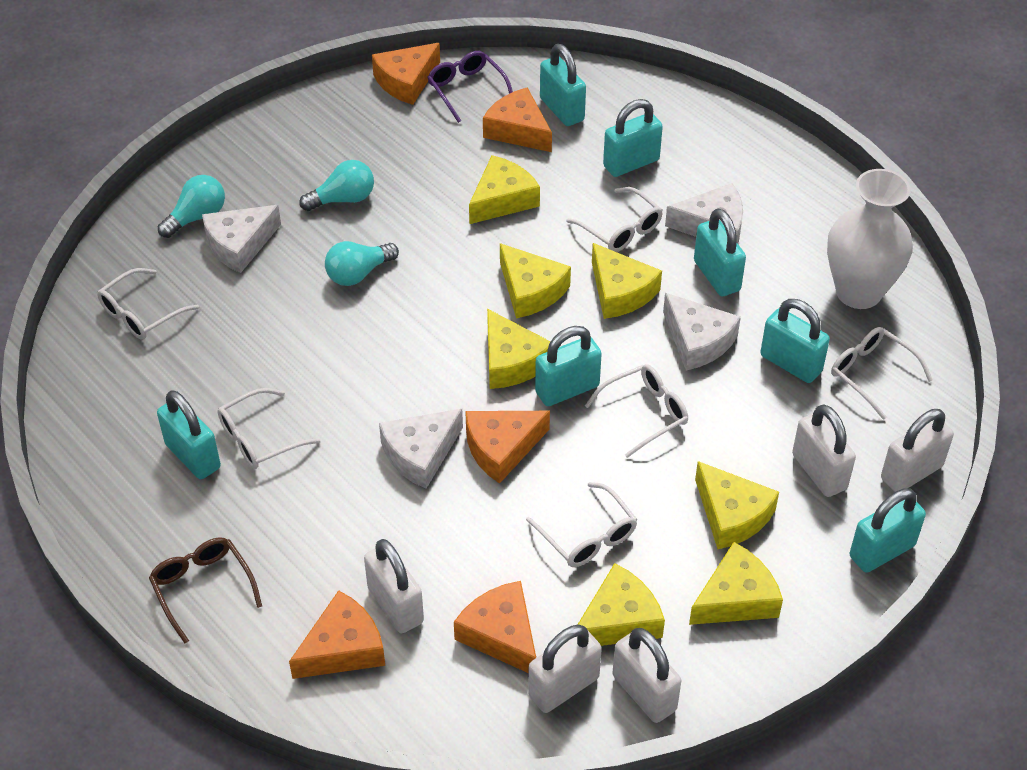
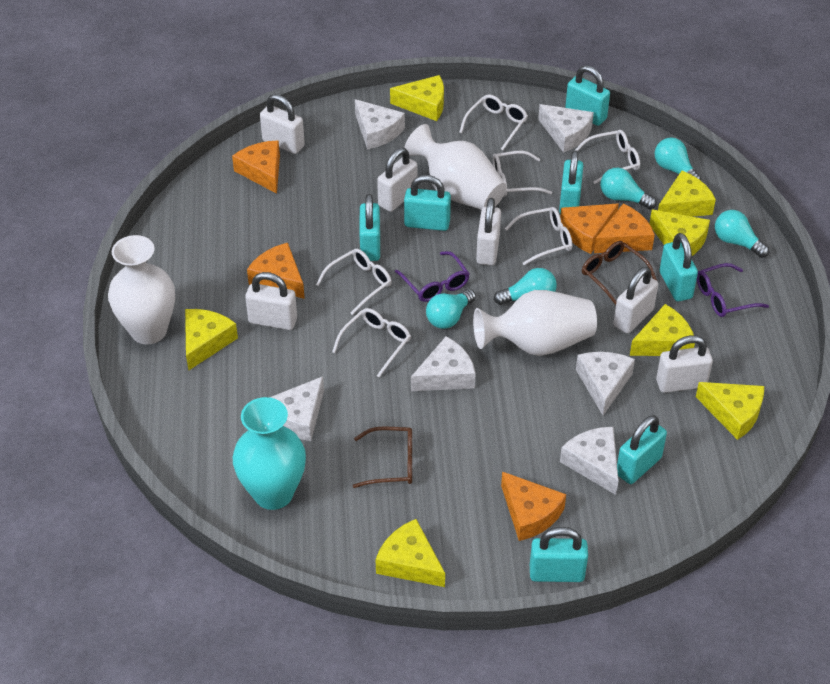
brown glasses: [149,537,262,643] = 1 -> [353,427,412,488] [582,241,657,305] = 2
purple glasses: [427,51,513,123] = 1 -> [395,251,470,302] [697,263,769,317] = 2
turquoise light bulb: [158,175,225,238] [299,160,374,211] [325,241,399,286] = 3 -> [426,289,476,329] [494,268,557,305] [600,167,657,209] [655,138,701,180] [715,210,769,258] = 5
turquoise vase: none = 0 -> [233,397,306,510] = 1
white cheese: [202,205,281,273] [379,409,463,489] [663,293,741,371] [665,183,743,243] = 4 -> [269,376,324,441] [355,99,405,149] [411,336,476,391] [538,104,594,153] [560,427,619,495] [576,352,635,415] = 6
white padlock: [364,539,424,633] [528,625,602,713] [612,628,681,723] [792,404,856,497] [881,409,954,492] = 5 -> [245,272,297,330] [260,94,305,154] [377,148,418,212] [476,198,501,265] [613,267,658,333] [656,335,713,393] = 6
white vase: [827,169,913,309] = 1 -> [108,235,175,344] [404,124,506,210] [473,290,597,356] = 3

